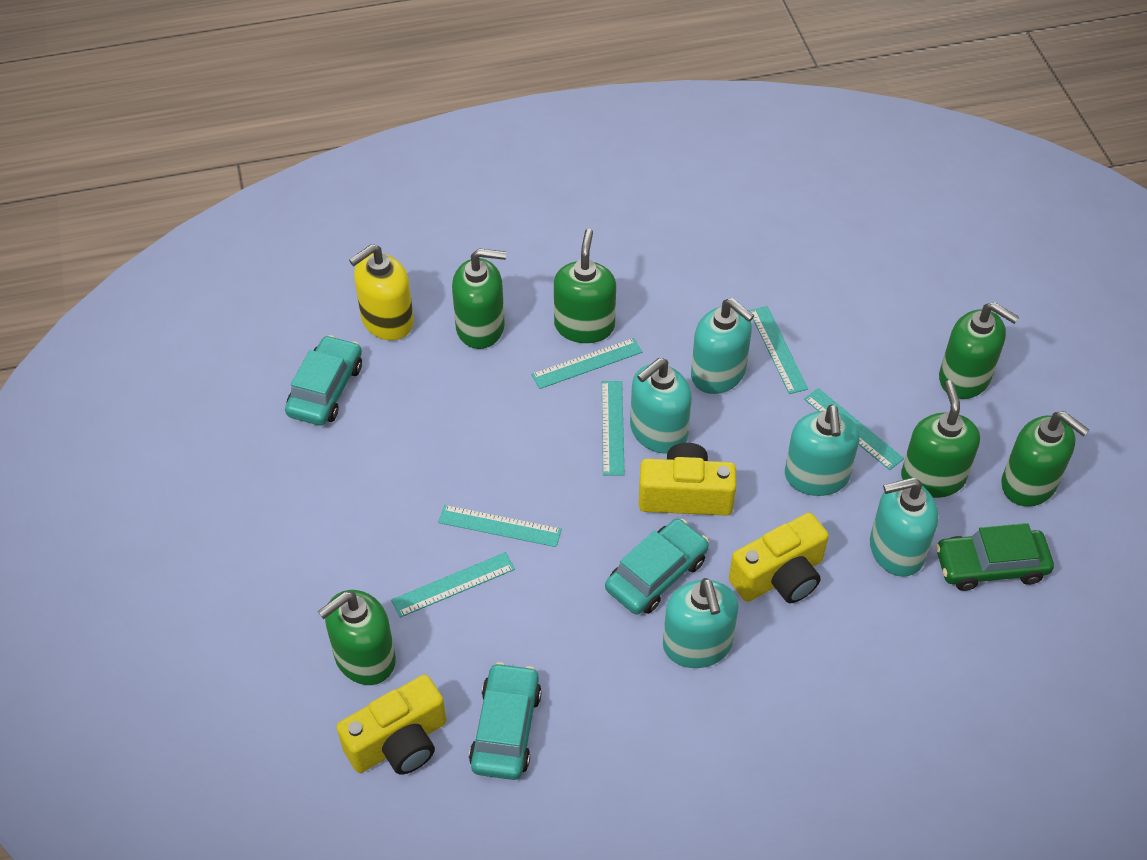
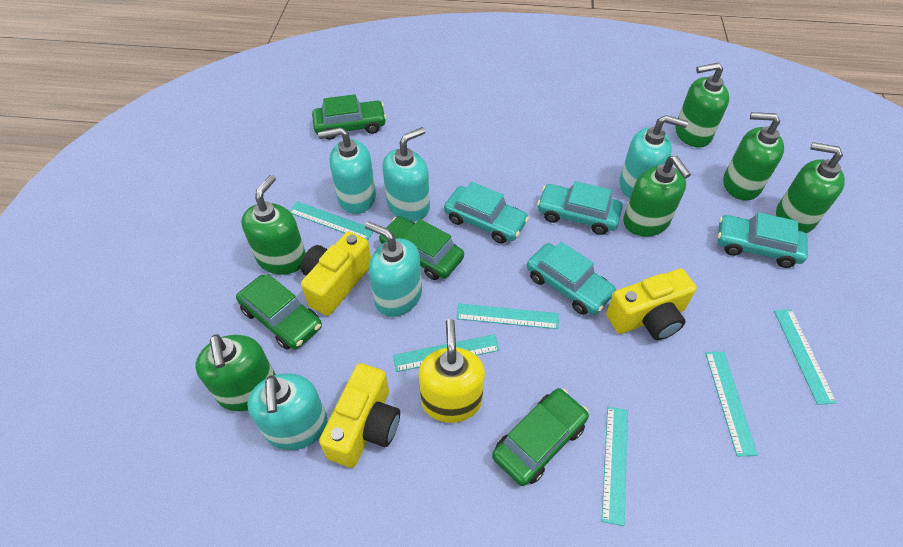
green car: [936,523,1054,591] = 1 -> [236,274,322,350] [312,94,386,140] [379,216,464,280] [492,388,589,486] = 4
turquoise car: [285,335,362,425] [469,662,542,780] [605,519,709,614] = 3 -> [444,182,529,244] [527,242,616,315] [537,181,622,235] [718,212,808,268] = 4

